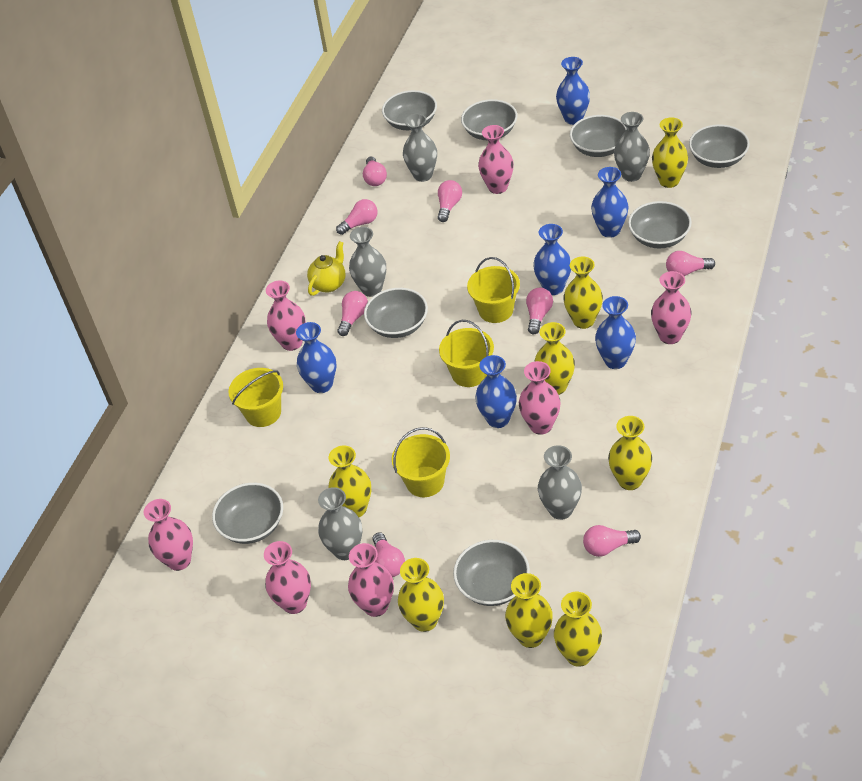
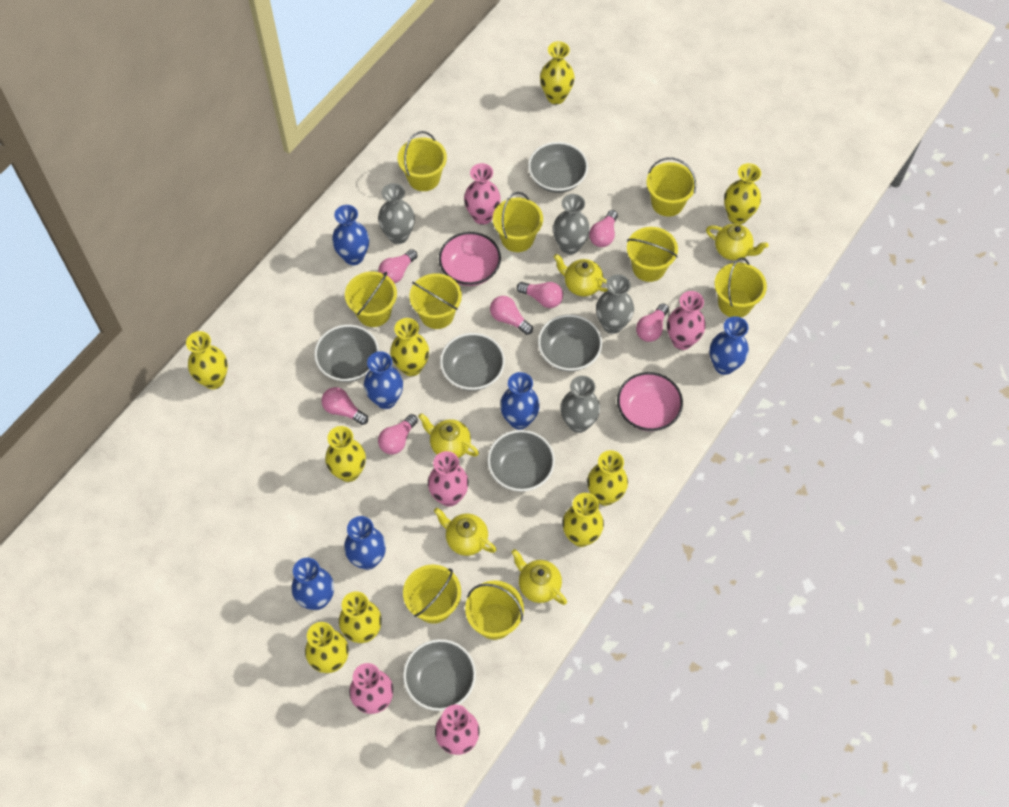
grey bowl: [212,483,283,544] [364,288,428,338] [382,90,437,130] [453,540,530,606] [461,99,517,140] [570,115,626,157] [628,201,692,248] [689,124,750,168] = 8 -> [314,325,379,382] [403,639,476,711] [440,333,505,391] [487,430,555,491] [528,142,588,193] [538,314,602,371] = 6
grey vase: [318,487,362,560] [349,227,386,297] [403,114,437,182] [538,445,582,520] [614,112,650,182] = 5 -> [378,183,415,244] [553,194,590,255] [560,376,600,433] [596,274,634,334] = 4
pink bowl: none = 0 -> [439,232,501,286] [617,372,683,431] = 2
pink light bulb: [336,199,377,235] [337,291,368,336] [363,157,387,186] [372,532,405,577] [438,180,462,222] [526,288,553,334] [583,525,641,557] [666,251,715,276] = 8 -> [322,387,368,425] [378,249,417,283] [378,414,418,454] [490,296,533,335] [517,282,563,308] [589,210,618,247] [636,303,669,342] = 7
pink vase: [144,499,193,571] [264,541,311,614] [266,280,306,351] [348,543,394,617] [478,125,514,194] [519,361,561,435] [651,271,691,344] = 7 -> [349,663,393,714] [428,451,468,507] [435,705,480,755] [464,163,501,225] [667,291,706,350] = 5
yellow bucket: [228,368,283,427] [392,427,450,497] [439,320,494,387] [467,257,520,323] = 4 -> [345,272,397,327] [397,131,447,191] [403,564,461,624] [409,273,462,329] [465,581,524,640] [493,192,543,252] [627,227,678,282] [646,157,697,217] [714,257,767,317] = 9
yellow teapot: [307,241,345,296] = 1 -> [418,413,479,458] [434,508,496,556] [512,549,567,605] [554,254,608,296] [706,224,769,260] = 5
yellow vase: [328,445,371,517] [398,558,444,632] [505,573,553,648] [534,322,575,395] [554,592,602,667] [563,256,603,329] [608,416,652,490] [652,117,688,188] = 8 -> [186,331,228,389] [305,622,348,673] [325,426,366,482] [339,591,382,643] [390,318,429,376] [540,41,575,104] [562,493,604,547] [587,450,628,506] [724,163,761,225] = 9

